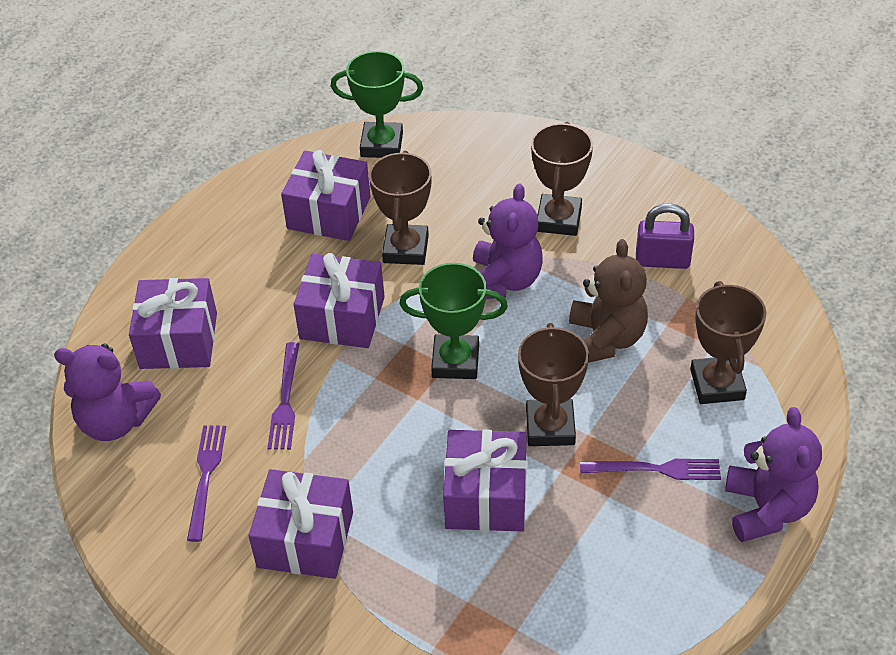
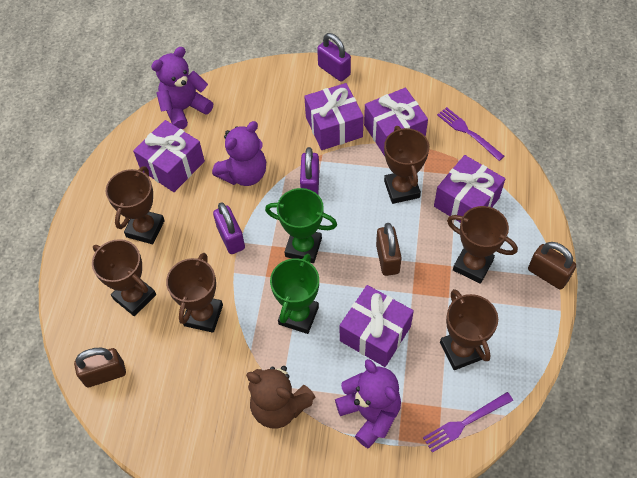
brown padlock: none = 0 -> [74,348,126,387] [376,223,402,276] [528,242,576,290] = 3
brown trophy: [369,151,431,265] [518,323,589,446] [531,122,593,236] [690,281,766,404] = 4 -> [92,239,156,316] [106,166,165,244] [166,253,223,333] [384,126,429,204] [440,289,498,370] [447,206,518,284] = 6
purple fork: [187,425,226,542] [267,342,299,450] [580,459,721,480] = 3 -> [423,392,513,453] [437,107,504,161] = 2
purple padlock: [636,203,694,269] = 1 -> [213,202,245,254] [300,147,319,194] [317,33,351,81] = 3

